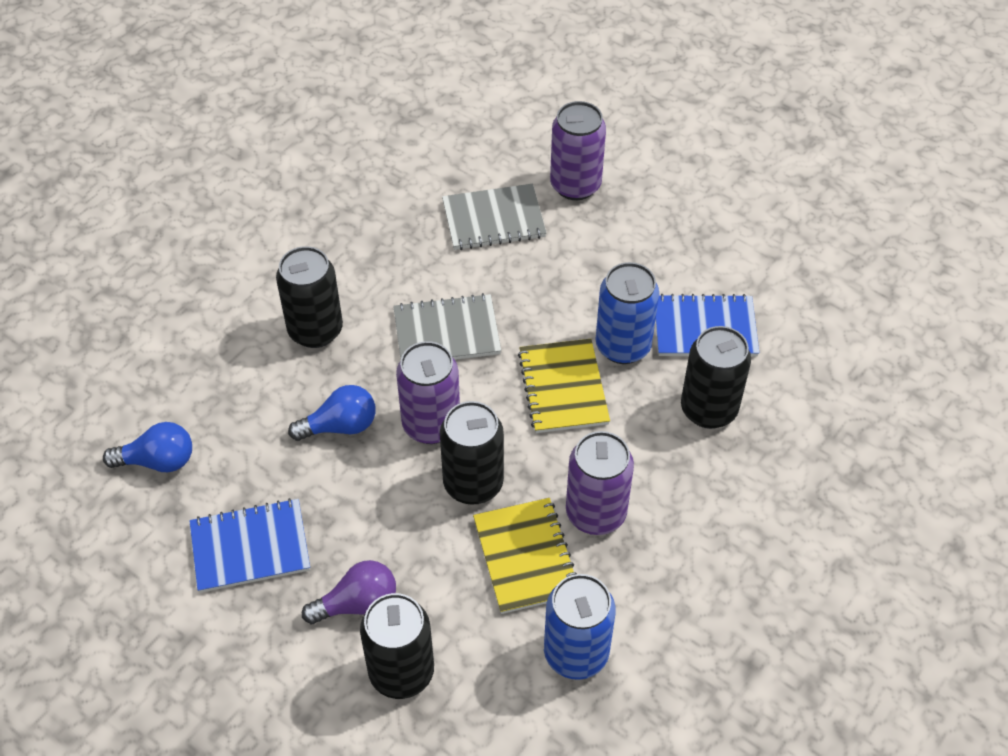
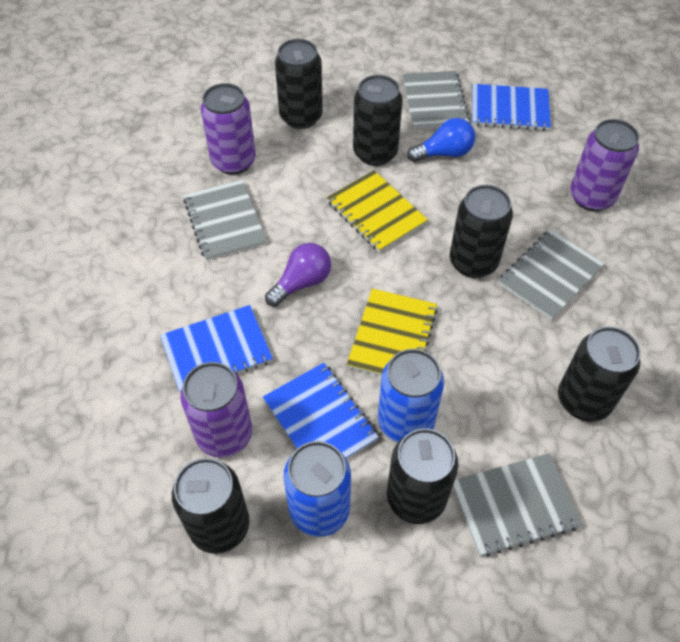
black can: [276,246,343,348] [360,593,434,699] [440,401,504,505] [681,326,751,429] = 4 -> [172,458,250,554] [275,39,323,129] [353,75,403,166] [387,428,458,524] [450,185,513,278] [558,327,641,422] = 6
blue light bulb: [103,422,192,472] [288,385,376,441] = 2 -> [407,118,475,162] = 1
blue notebook: [190,498,310,593] [656,294,759,356] = 2 -> [160,305,273,393] [263,363,379,459] [472,84,551,131] = 3
grey notebook: [393,293,501,360] [442,184,547,250] = 2 -> [183,180,267,260] [402,71,470,129] [453,453,583,557] [498,229,604,320] = 4

